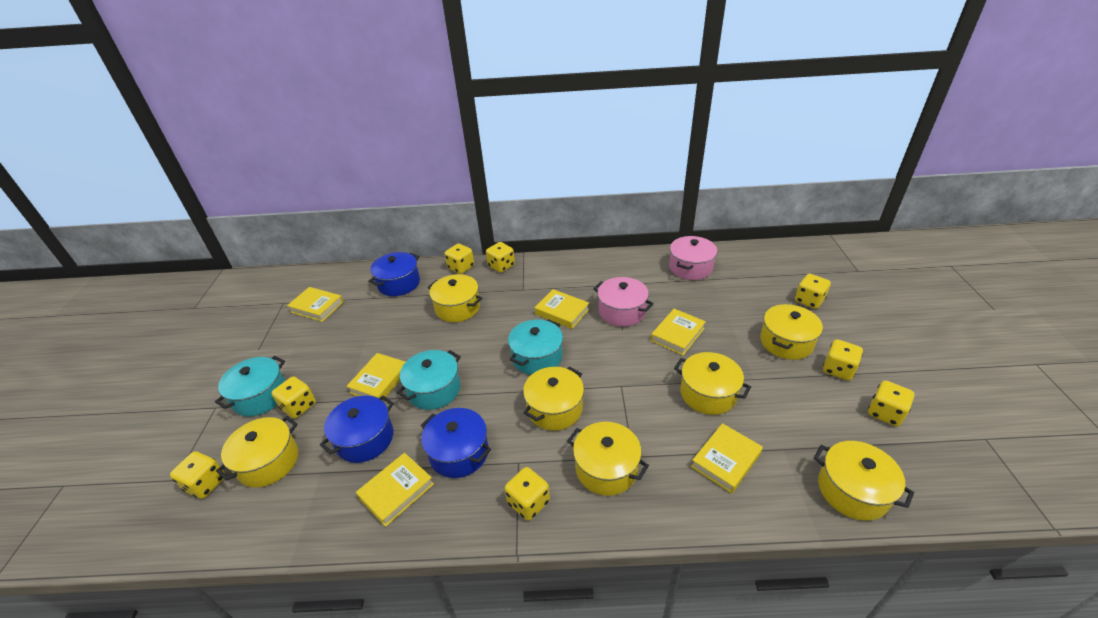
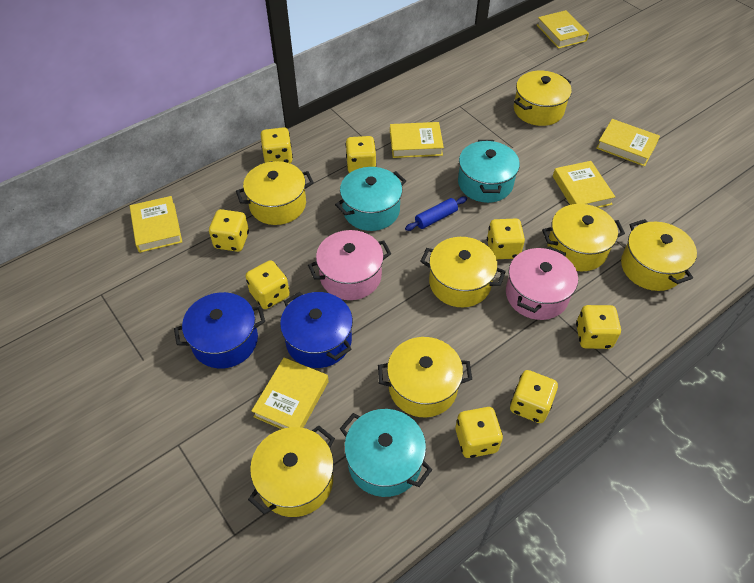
blue pot: [320,395,394,463] [369,252,420,296] [421,408,491,478] = 3 -> [174,292,265,369] [280,292,353,368] = 2
blue rolling pin: none = 0 -> [405,197,467,231] = 1

